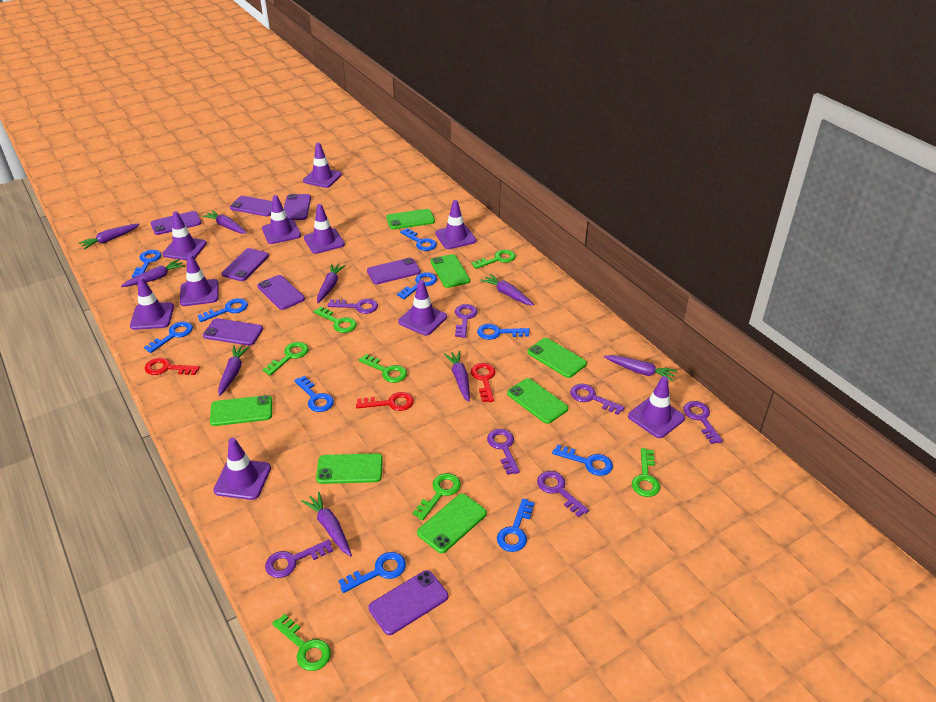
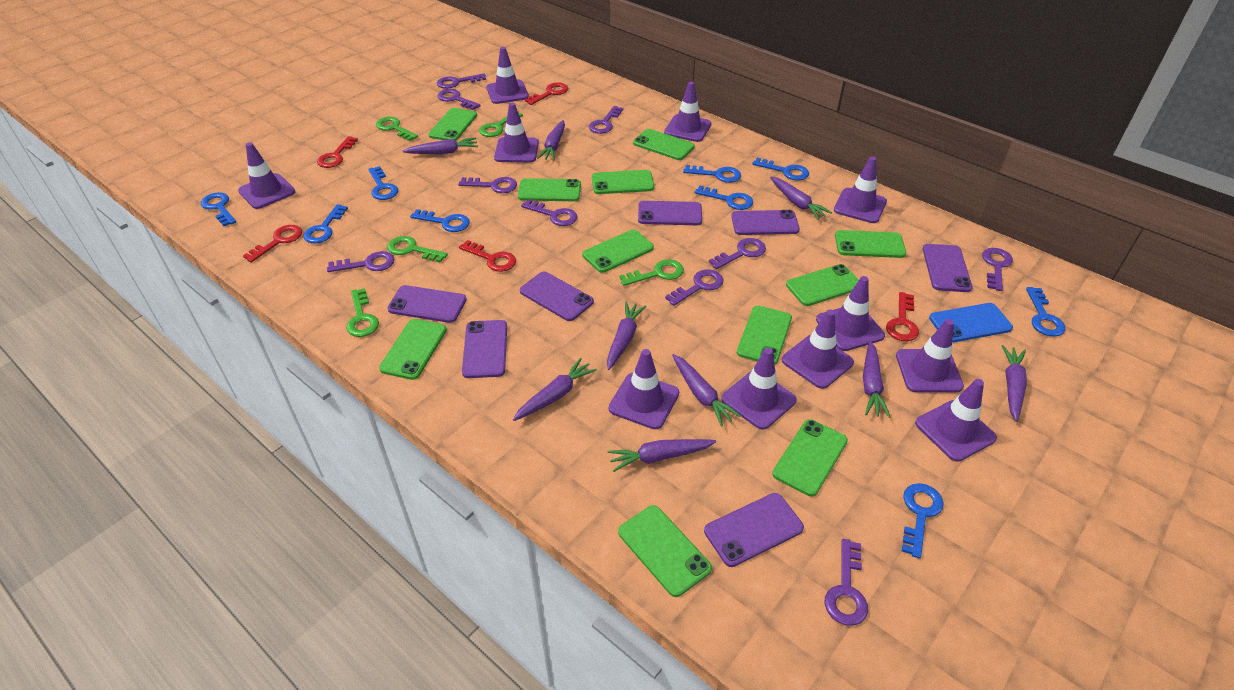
blue key: [132,250,161,278] [144,322,193,353] [197,298,248,322] [294,376,334,412] [338,552,406,593] [397,272,437,299] [400,228,437,251] [477,324,530,340] [497,499,535,552] [552,444,613,476] = 10 -> [201,192,236,226] [303,204,348,243] [368,166,398,200] [410,209,470,232] [683,165,741,183] [695,186,753,210] [752,158,809,180] [902,483,944,559] [1026,287,1065,337] = 9
blue phone: none = 0 -> [929,303,1013,343] = 1
green key: [263,342,308,376] [272,614,331,671] [314,306,357,333] [359,354,407,383] [413,473,461,520] [472,250,516,269] [632,448,660,497] = 7 -> [346,288,379,337] [376,117,418,141] [387,236,448,263] [479,112,523,137] [619,259,684,286] = 5
green phone: [210,395,272,426] [316,453,383,484] [386,209,435,229] [417,494,487,553] [430,254,470,288] [507,378,568,424] [527,338,587,378] = 7 -> [379,319,447,380] [428,108,477,141] [518,178,581,201] [583,230,654,273] [592,170,654,194] [618,505,712,597] [633,129,695,160] [737,306,792,365] [772,419,848,496] [786,264,859,306] [835,230,906,258] = 11
purple key: [265,539,333,578] [327,299,378,314] [455,304,477,338] [487,429,520,475] [537,471,589,517] [570,384,625,415] [683,401,723,444] = 7 -> [327,251,395,272] [437,73,486,89] [437,89,481,110] [458,177,517,193] [521,199,577,226] [589,106,623,134] [665,269,724,306] [709,238,766,269] [825,539,868,626] [982,248,1013,291] = 10
purple phone: [151,211,201,235] [203,318,263,346] [222,248,269,281] [230,196,272,216] [257,275,305,310] [284,194,311,220] [367,258,421,284] [368,570,448,635] = 8 -> [388,285,467,323] [462,320,507,378] [520,271,594,321] [638,201,702,225] [704,493,804,567] [731,210,800,235] [923,244,972,292] = 7
purple traffic cone: [130,277,174,330] [162,211,207,260] [180,254,218,306] [213,438,271,500] [262,195,301,244] [303,143,342,188] [304,204,345,254] [398,280,447,335] [435,200,476,249] [628,376,685,438] = 10 -> [238,142,295,209] [486,47,529,104] [494,103,539,163] [609,349,679,429] [664,81,712,142] [721,348,797,430] [782,310,854,389] [816,276,885,351] [834,156,887,223] [896,319,964,393] [915,379,997,462] = 11
red key: [145,358,200,375] [356,392,414,411] [471,363,496,402] = 3 -> [243,225,302,263] [317,136,358,168] [459,240,516,272] [525,82,568,105] [886,292,919,341] = 5

